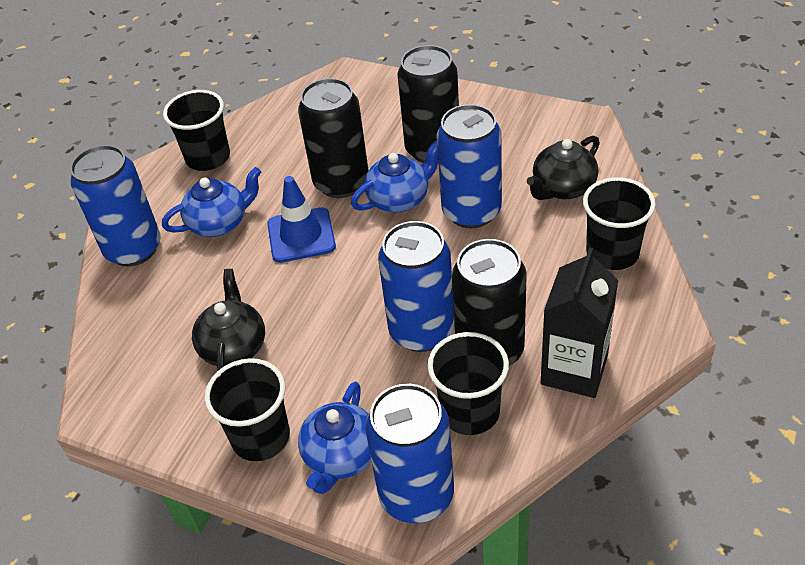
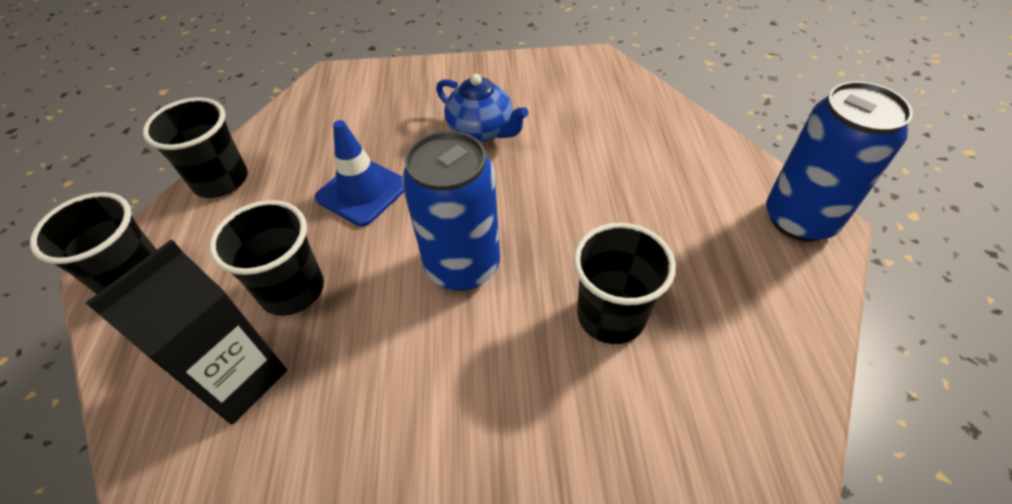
black can: [298,78,369,198] [397,45,459,163] [452,239,527,366] = 3 -> none = 0
black teapot: [192,269,265,371] [527,136,600,200] = 2 -> none = 0
blue can: [70,145,161,266] [365,384,454,523] [378,221,455,352] [437,104,502,228] = 4 -> [402,131,500,291] [766,81,913,242] = 2
blue teapot: [162,167,261,237] [298,382,371,494] [351,140,438,213] = 3 -> [436,74,529,142] = 1

